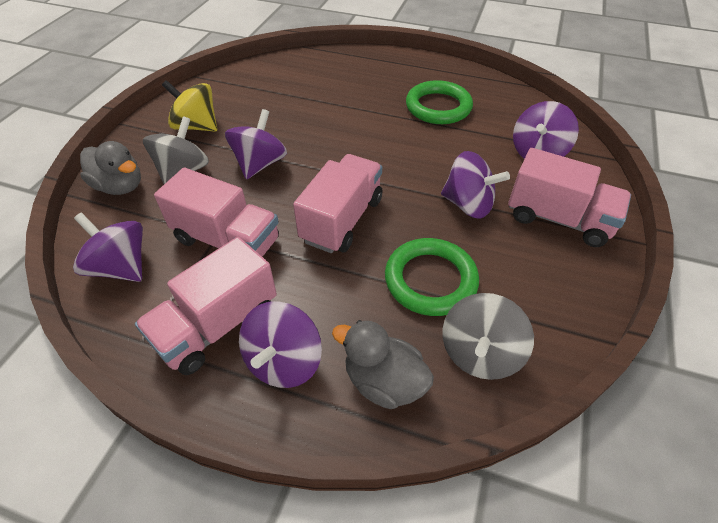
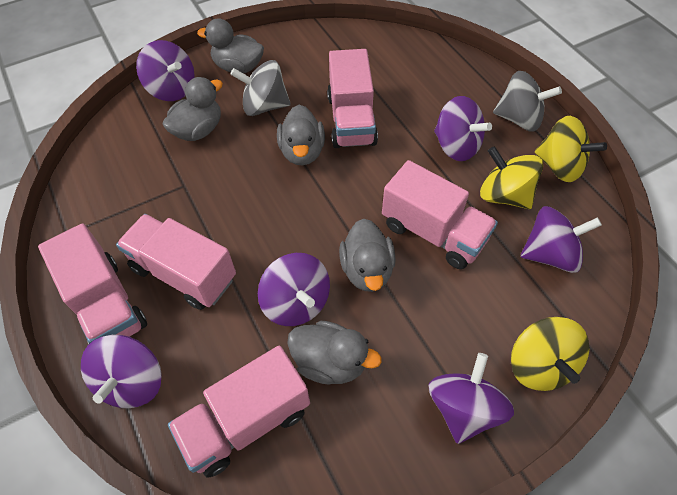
green ring: [385,238,479,316] [406,80,473,124] = 2 -> none = 0
grey duck: [80,141,141,195] [332,320,434,409] = 2 -> [162,77,223,141] [197,18,264,73] [277,105,325,165] [287,321,382,385] [339,219,396,292] = 5
pink truck: [135,237,277,375] [154,168,279,257] [293,154,382,253] [508,148,631,247] = 4 -> [38,223,147,344] [116,214,236,310] [168,346,310,478] [327,49,378,148] [382,160,498,269] = 5
purple spinning top: [73,213,143,282] [225,109,287,179] [239,301,322,388] [441,151,510,219] [513,101,579,159] = 5 -> [81,335,162,408] [136,40,195,101] [258,253,330,326] [428,353,514,444] [434,96,492,161] [520,206,602,273] = 6
yellow spinning top: [162,80,217,132] = 1 -> [480,146,543,209] [511,317,589,391] [535,116,607,182] = 3

